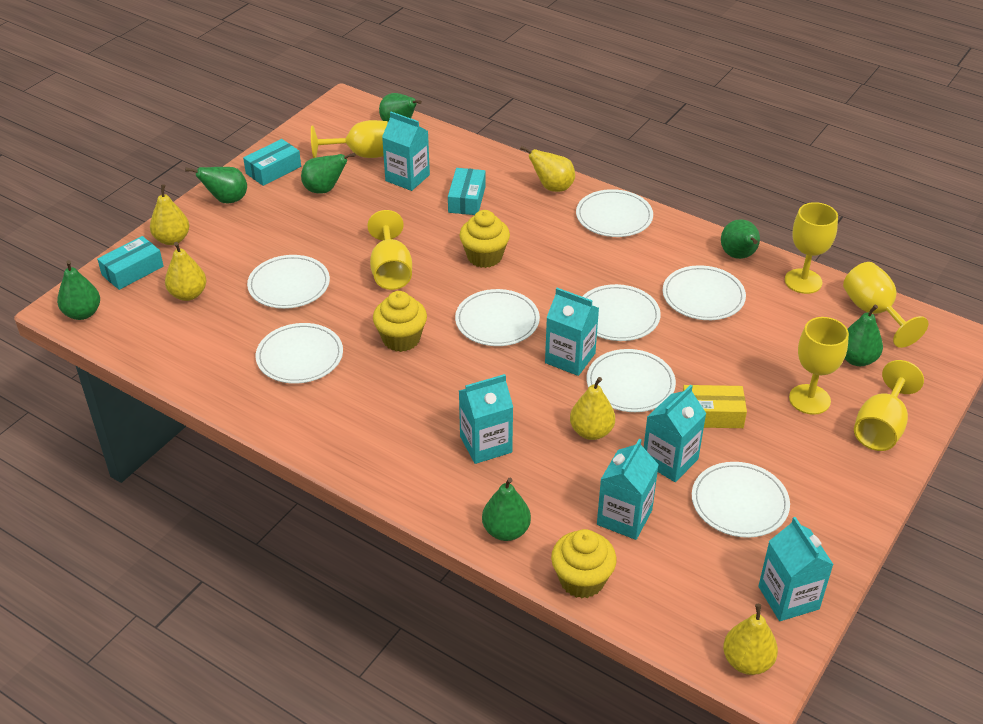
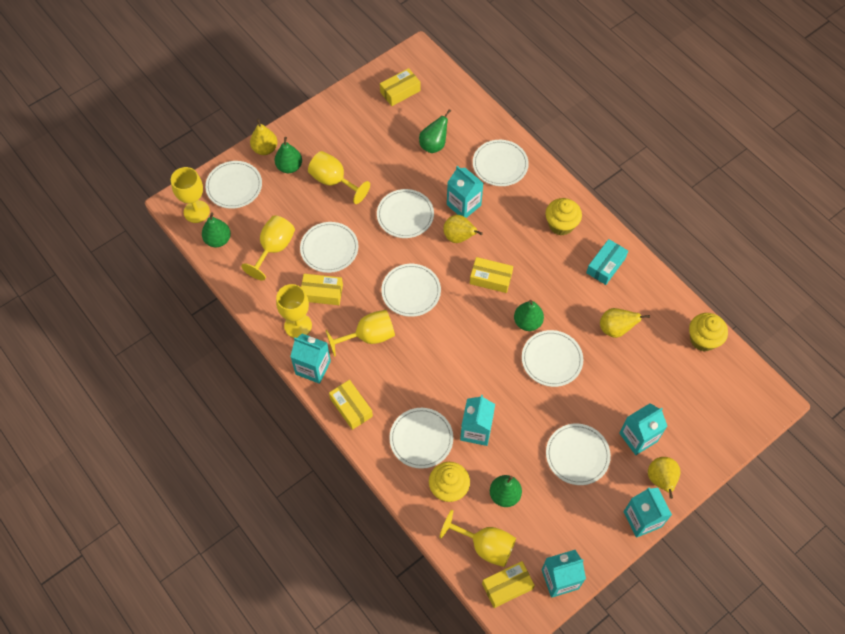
green pear: [57,260,100,320] [185,167,247,204] [301,153,356,194] [379,93,422,121] [482,478,531,541] [721,219,760,259] [845,305,883,366] = 7 -> [202,213,231,247] [275,137,302,173] [419,109,451,153] [490,475,522,507] [514,300,544,331] = 5
turquoise box: [97,236,164,290] [243,139,301,186] [448,168,486,215] = 3 -> [586,239,628,285] = 1
yellow box: [683,385,747,428] = 1 -> [301,274,343,305] [329,380,373,430] [380,68,421,106] [470,257,513,293] [482,561,535,608] = 5
yellow pear: [150,184,189,245] [165,242,206,301] [520,146,575,192] [570,377,615,440] [723,604,778,675] = 5 -> [250,118,278,155] [443,215,483,243] [600,308,650,338] [648,457,680,499] = 4

